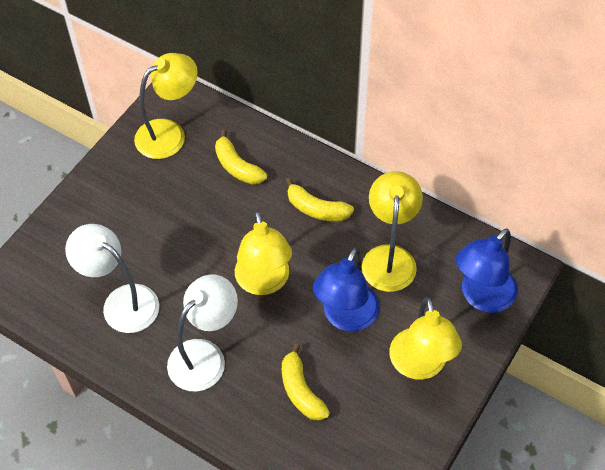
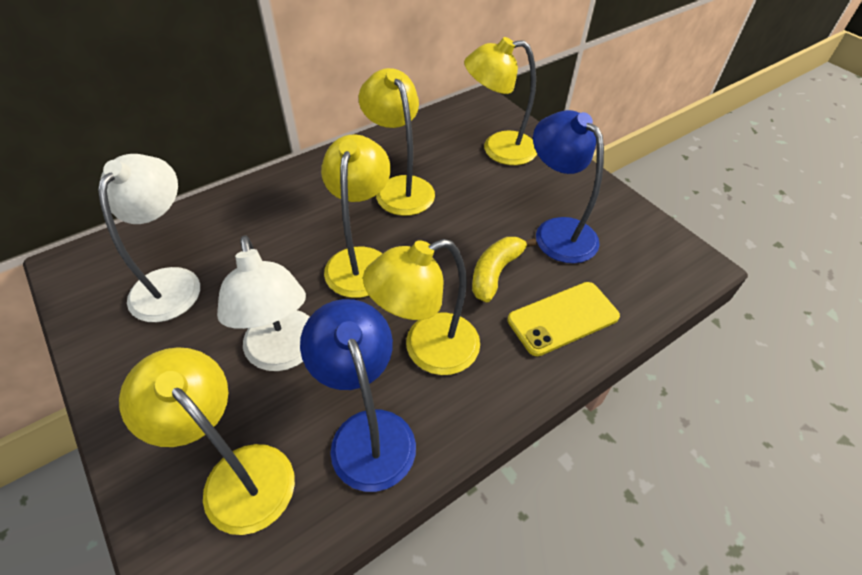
yellow banana: [215,130,267,185] [282,343,330,421] [285,178,354,222] = 3 -> [472,237,536,303] = 1
yellow lamp: [134,53,198,159] [235,211,292,295] [362,171,423,292] [389,297,462,380] = 4 -> [119,347,295,535] [321,135,391,298] [359,68,435,216] [363,239,480,375] [464,37,537,165] = 5
yellow phone: none = 0 -> [508,282,620,356] = 1

